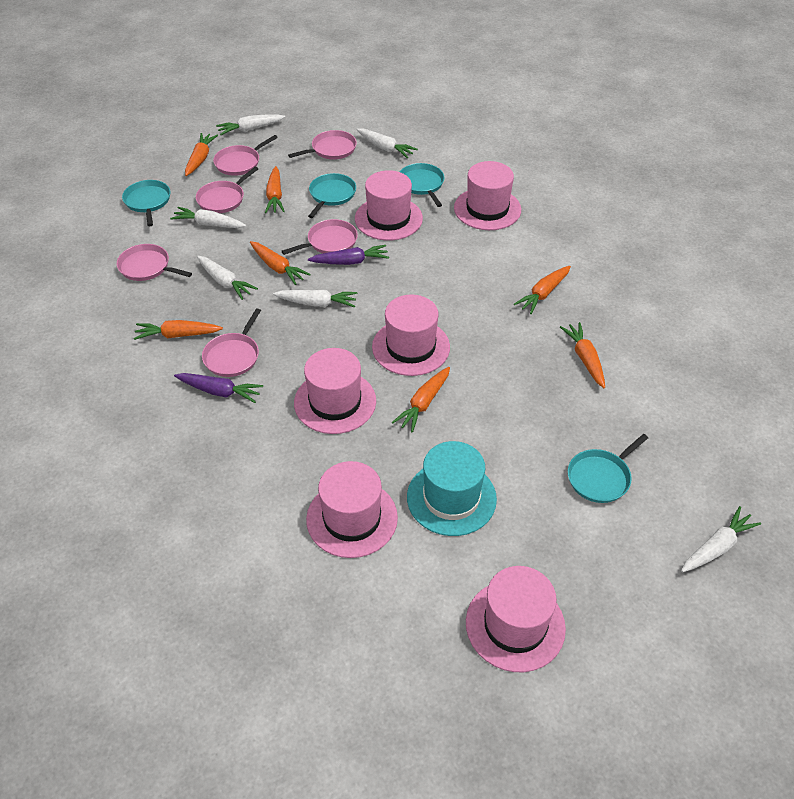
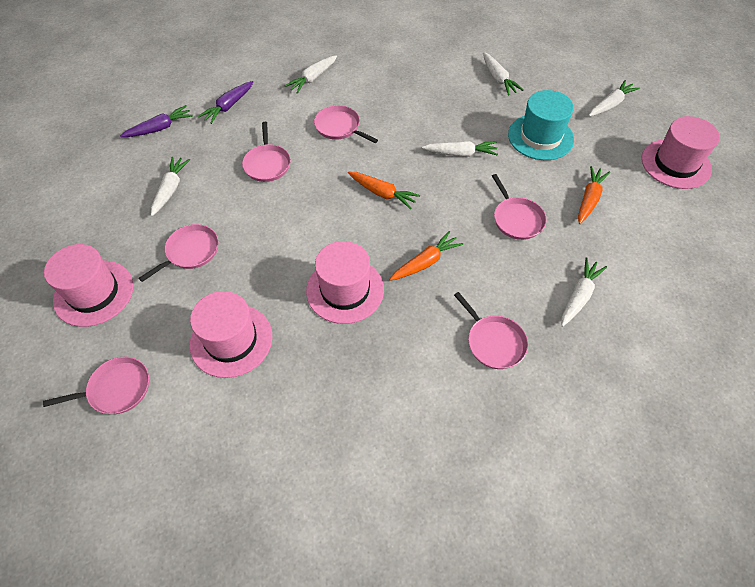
orange carrot: [134,320,223,340] [185,133,218,176] [250,241,311,285] [265,166,285,213] [392,367,450,433] [514,266,571,314] [560,322,605,388] = 7 -> [348,172,420,209] [389,231,463,281] [578,166,610,224] = 3
pink hat: [294,348,376,434] [306,461,398,558] [355,170,423,241] [372,294,450,376] [454,161,521,230] [466,566,566,672] = 6 -> [44,244,133,327] [190,291,272,378] [306,241,384,324] [641,116,719,189] = 4
turquoise pan: [122,180,170,226] [308,173,356,218] [400,163,445,207] [568,434,648,503] = 4 -> none = 0

